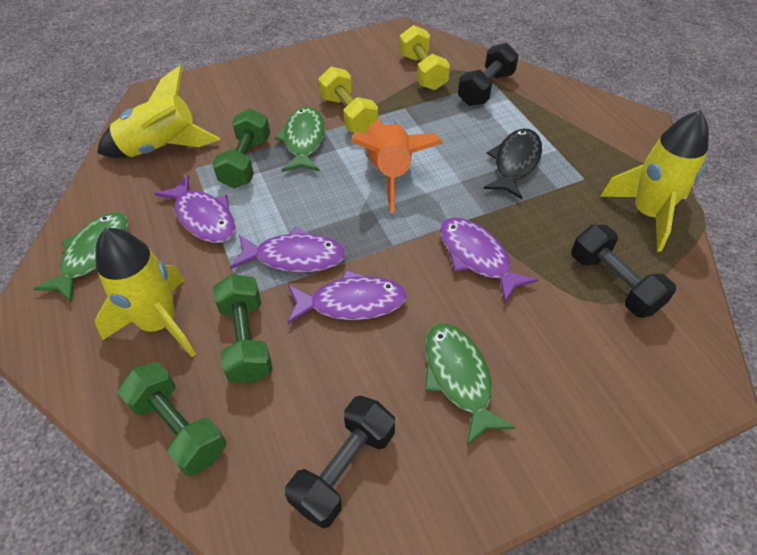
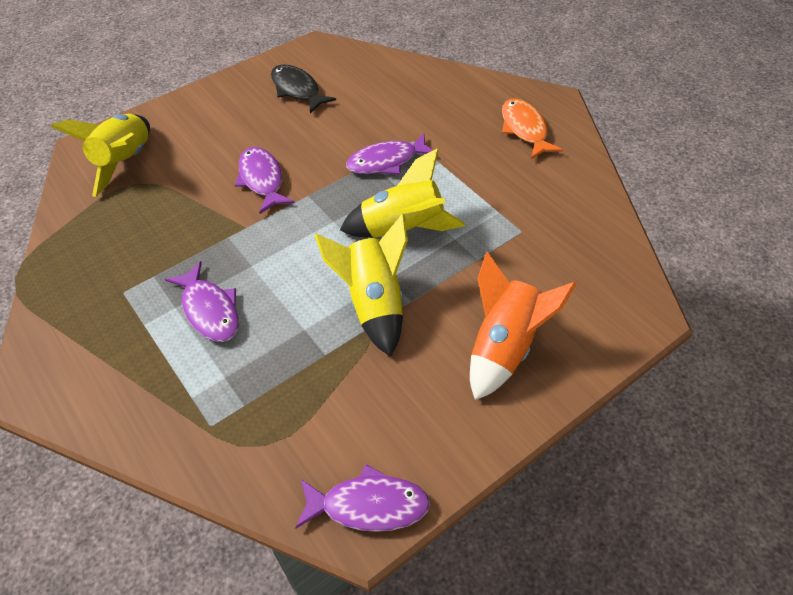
black dumbbell: [285,396,395,528] [458,43,519,106] [571,225,676,318] = 3 -> none = 0
green dumbbell: [117,362,226,476] [212,108,270,188] [213,274,273,384] = 3 -> none = 0
green fish: [33,212,128,302] [274,106,325,172] [424,323,516,446] = 3 -> none = 0
orange fish: none = 0 -> [502,98,563,159] = 1
yellow dumbbell: [318,66,378,134] [399,25,450,90] = 2 -> none = 0

